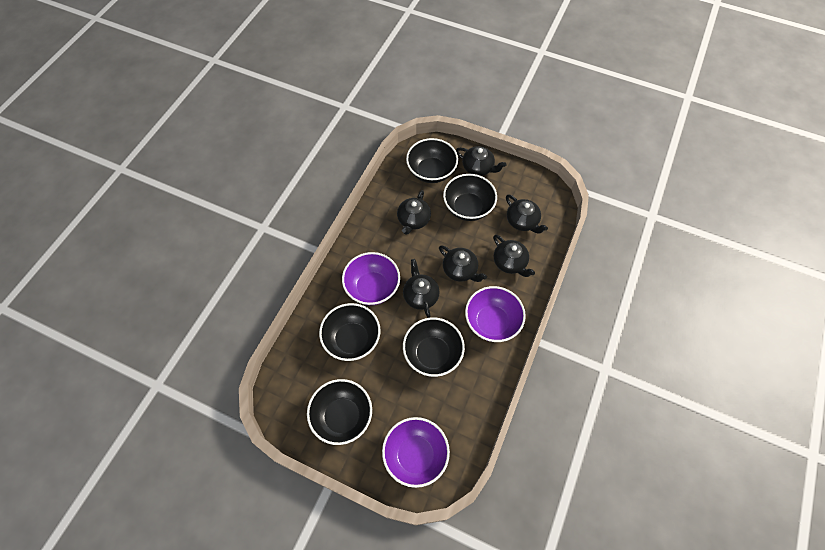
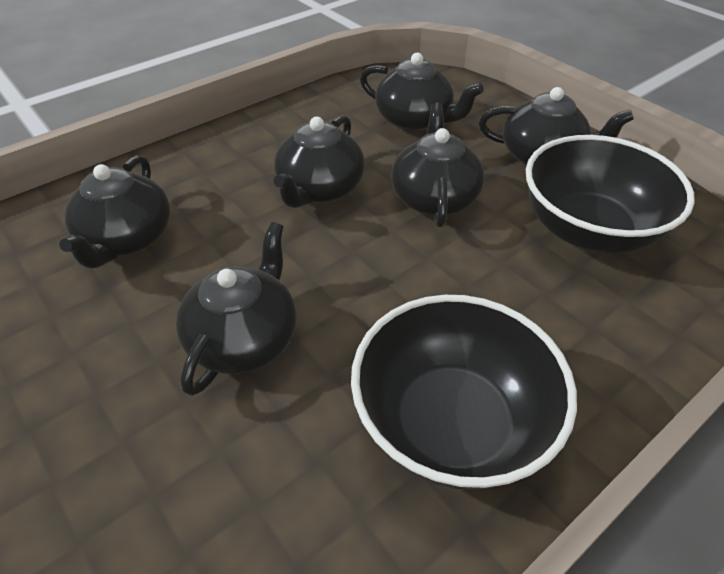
black bowl: [307,379,372,445] [319,303,380,361] [403,317,465,377] [406,138,458,183] [443,174,497,221] = 5 -> [351,295,577,490] [526,135,695,253] = 2
purple bowl: [342,252,400,305] [382,417,450,488] [465,286,526,342] = 3 -> none = 0

